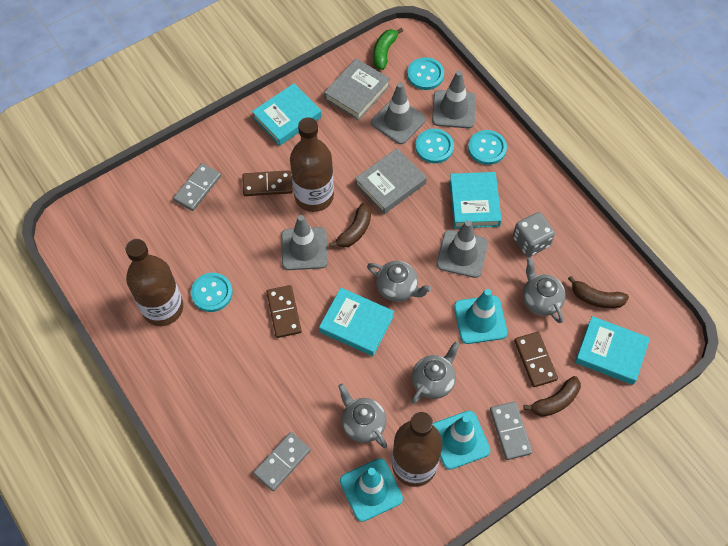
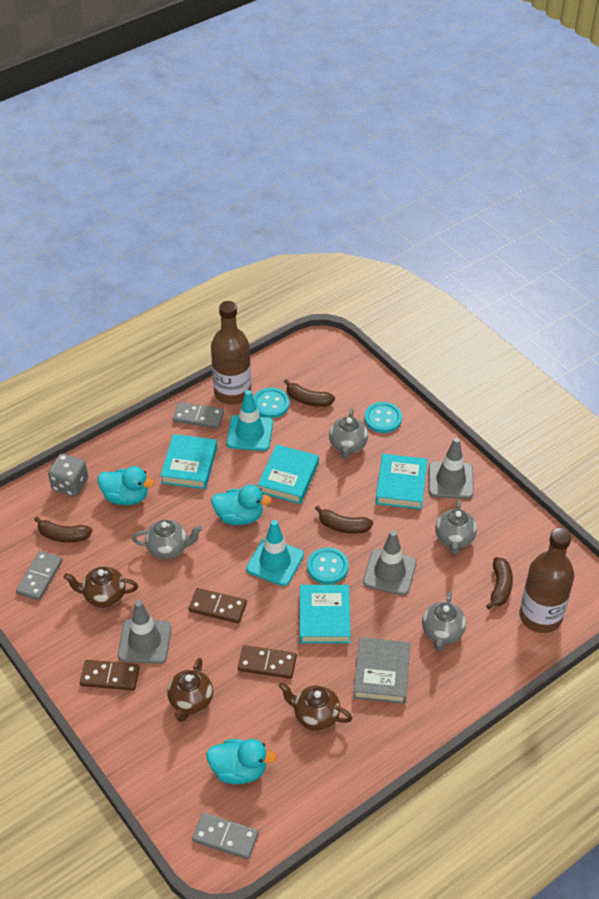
brown banana: [329,203,371,248] [523,376,581,417] [568,276,629,308] = 3 -> [34,517,92,542] [284,379,335,407] [315,506,373,534] [486,557,513,609] = 4
brown bottle: [125,239,183,326] [290,117,334,212] [392,412,442,487] = 3 -> [211,301,251,404] [519,528,574,633] = 2
brown teapot: none = 0 -> [64,566,138,608] [167,658,213,722] [279,683,352,731] = 3
green banana: [373,28,403,70] = 1 -> none = 0
grey book: [324,58,390,120] [355,148,427,214] = 2 -> [353,637,410,704] = 1
grey traffic cone: [281,215,328,270] [371,82,426,144] [432,70,476,128] [436,220,488,278] = 4 -> [118,600,171,664] [363,530,417,595] [429,437,474,499] = 3
turquoise button: [191,273,233,312] [407,57,444,90] [415,129,454,163] [468,130,507,165] = 4 -> [253,388,290,418] [307,547,349,584] [364,402,402,433] = 3
turquoise duck: none = 0 -> [98,466,155,505] [206,739,277,784] [211,485,272,525] = 3
turquoise traffic cone: [340,458,403,522] [433,411,490,470] [454,289,507,344] = 3 -> [226,390,273,451] [246,520,304,586] = 2

